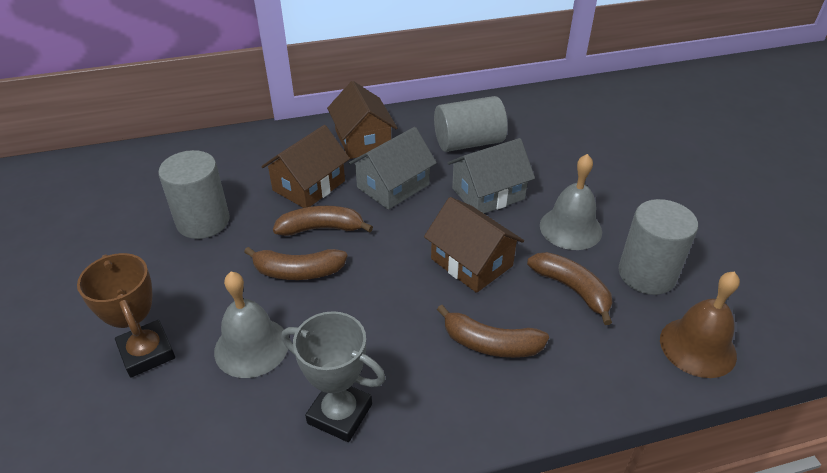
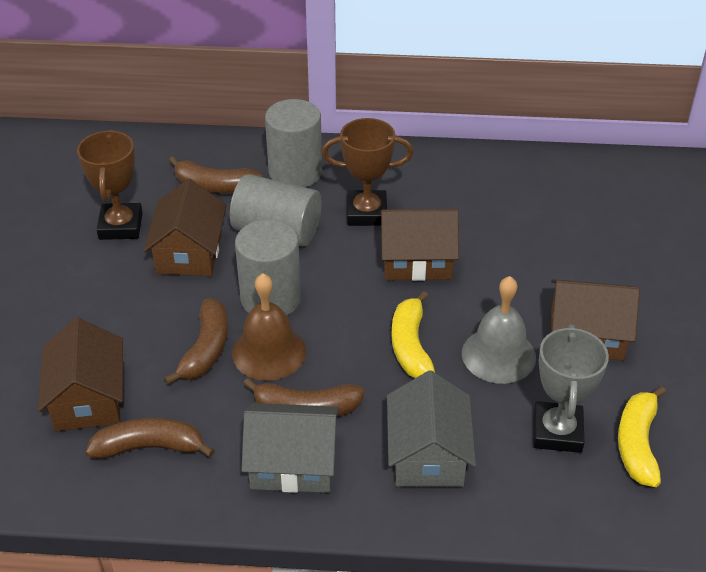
brown house: [261,125,350,208] [327,81,397,159] [424,197,524,293] = 3 -> [38,318,123,431] [143,179,226,276] [380,209,459,281] [551,279,640,360] = 4
brown trophy: [77,253,175,378] = 1 -> [77,130,143,240] [322,118,413,226] = 2
grey bell: [214,272,288,378] [540,154,602,250] = 2 -> [462,276,536,384] = 1
yellow banana: none = 0 -> [391,291,435,378] [618,386,666,487] = 2

